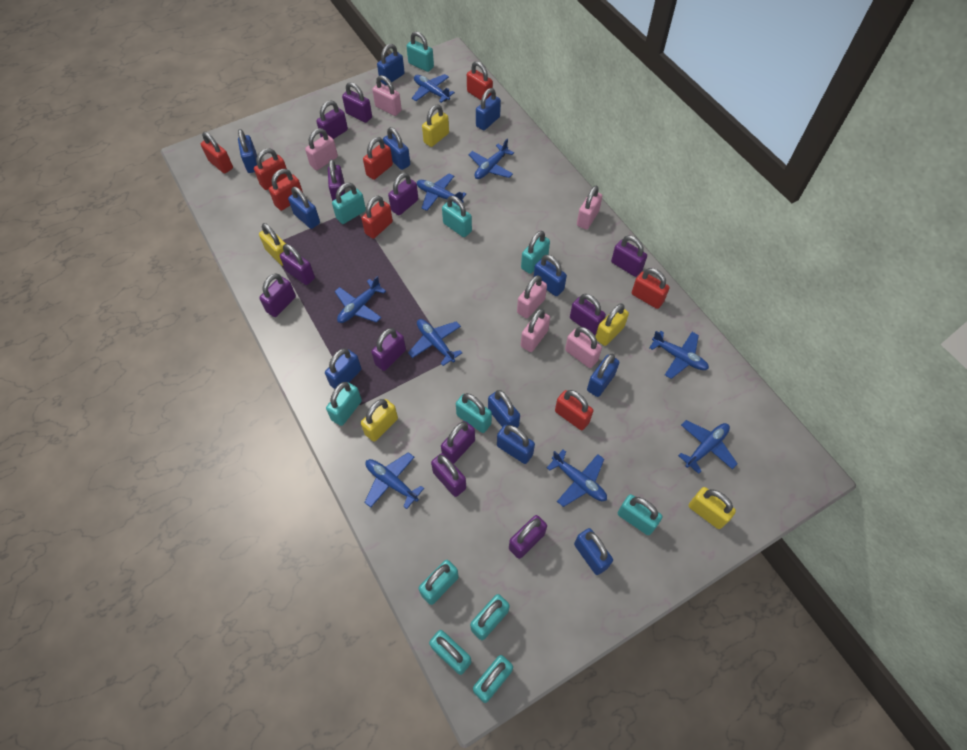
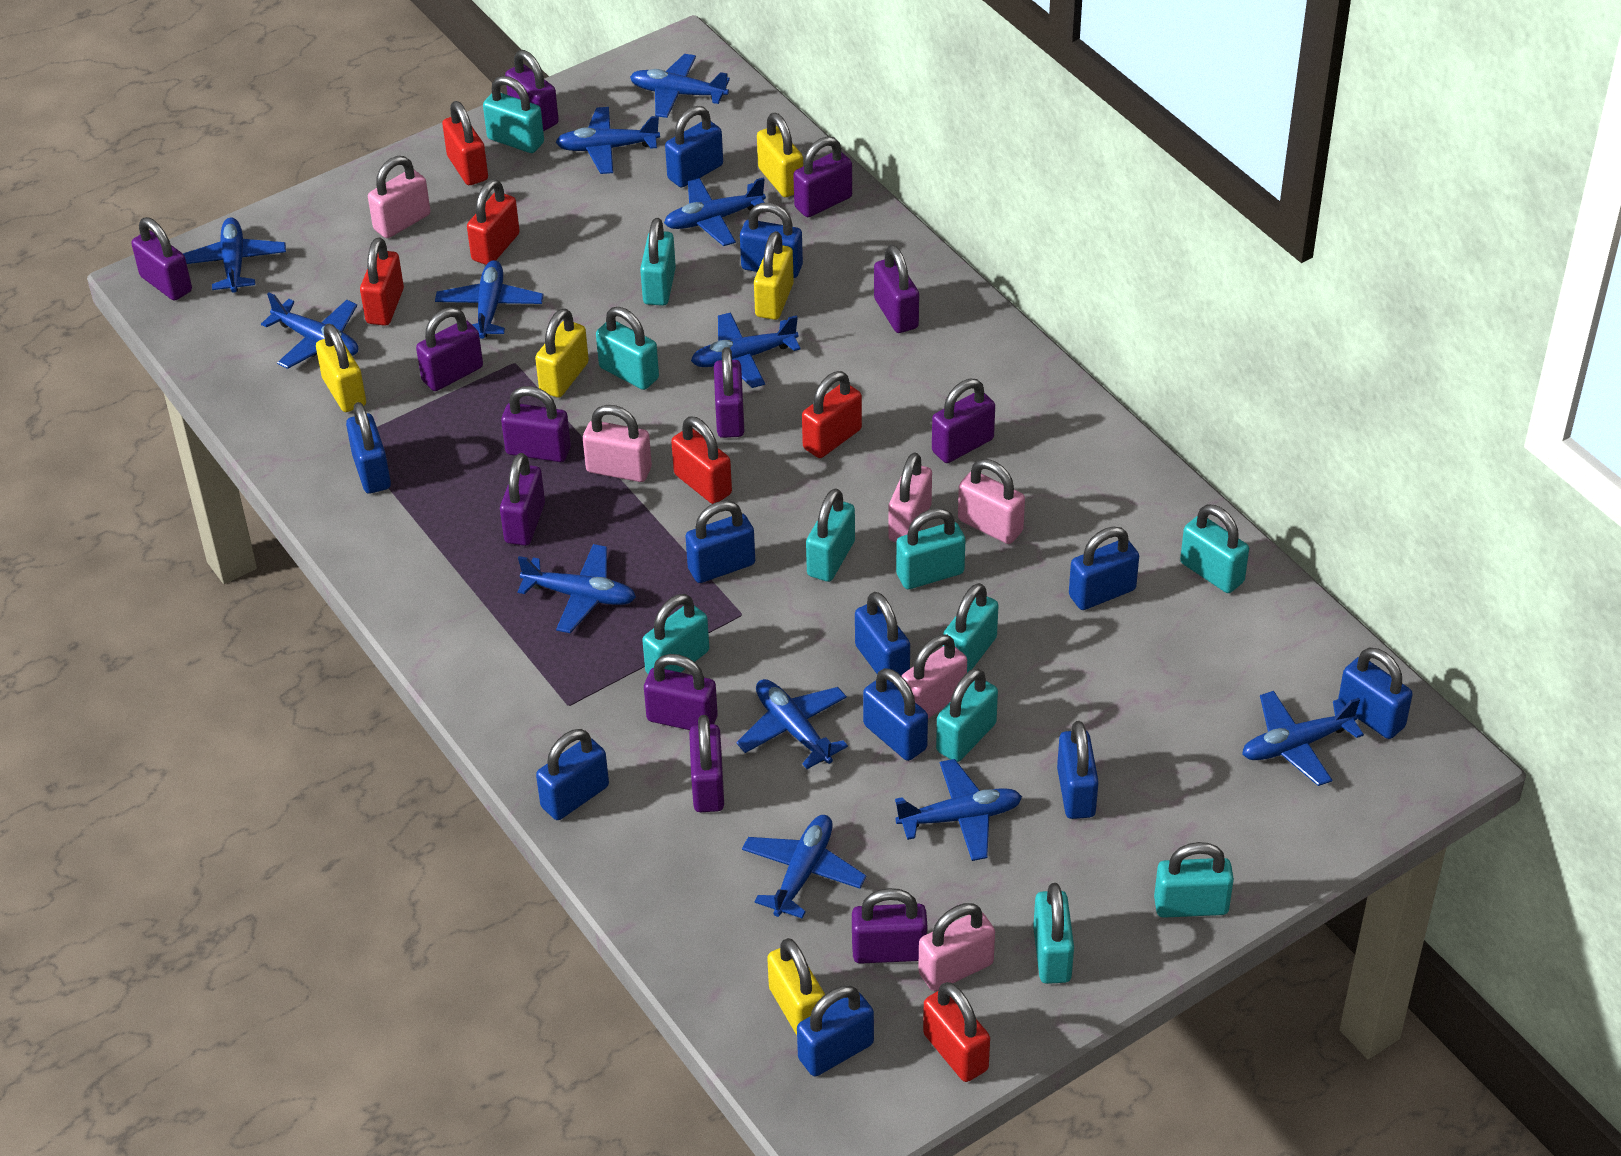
blue plane: [335,276,386,323] [364,452,424,509] [408,319,462,366] [412,74,455,103] [417,174,466,211] [468,139,514,179] [547,449,607,507] [649,331,709,379] [678,420,738,474] = 9 -> [183,218,286,293] [261,292,358,369] [435,260,543,339] [517,544,636,633] [556,107,660,174] [630,54,730,118] [664,177,766,246] [691,312,801,388] [736,679,848,769] [742,815,867,919] [895,759,1022,861] [1242,691,1364,786] = 12
red padlock: [201,132,233,174] [254,148,287,190] [269,169,303,211] [362,195,393,239] [363,137,393,180] [467,61,493,100] [555,390,593,430] [632,268,670,309] = 8 -> [360,237,404,326] [442,101,488,185] [467,179,520,265] [671,416,732,504] [802,371,862,458] [923,982,990,1082] = 6

